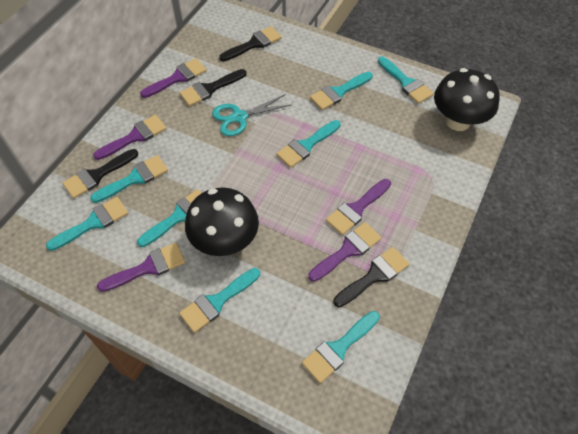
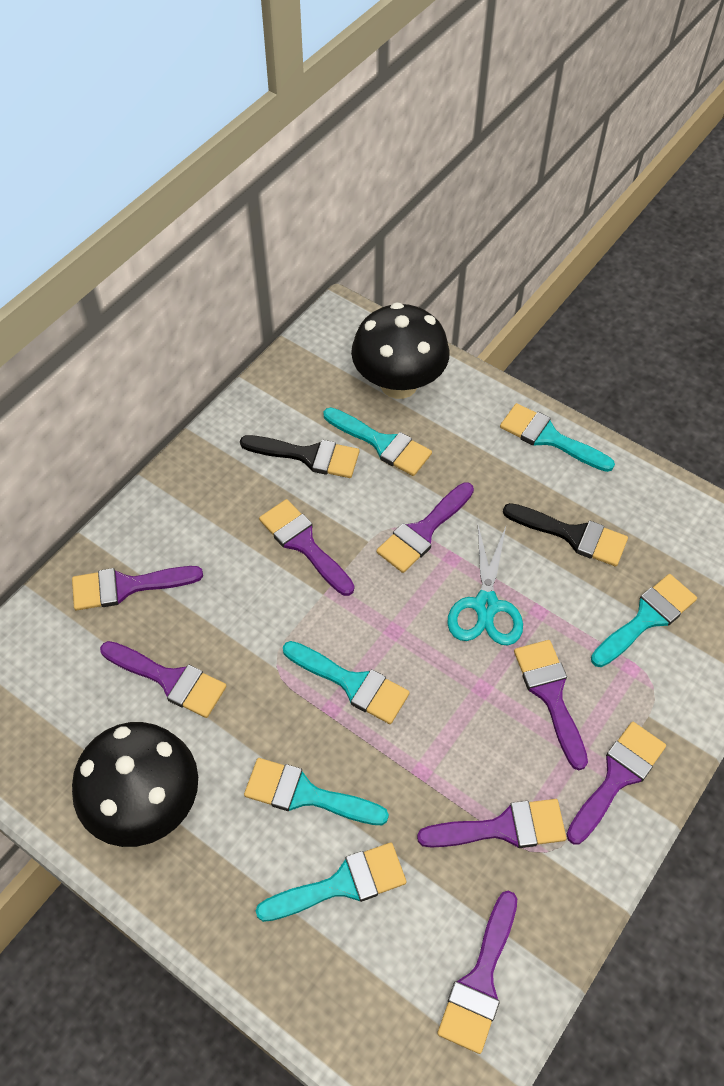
black brush: [62,149,138,198] [179,69,247,106] [219,26,282,61] [333,247,409,307] = 4 -> [240,435,359,478] [503,503,628,566] = 2
purple brush: [93,115,167,160] [97,243,185,292] [140,58,207,98] [308,222,382,282] [326,179,391,235] = 5 -> [72,566,203,610] [100,641,226,718] [259,499,354,596] [376,482,474,573] [417,799,567,848] [437,891,517,1054] [514,640,588,770] [566,722,666,844] = 8
turquoise brush: [46,197,129,251] [90,155,168,203] [137,189,202,247] [179,268,260,333] [276,120,341,168] [302,311,380,383] [310,72,373,110] [378,57,434,104] = 8 -> [244,758,389,825] [256,843,406,922] [283,641,410,724] [323,407,432,476] [500,403,615,472] [591,574,697,667] = 6

